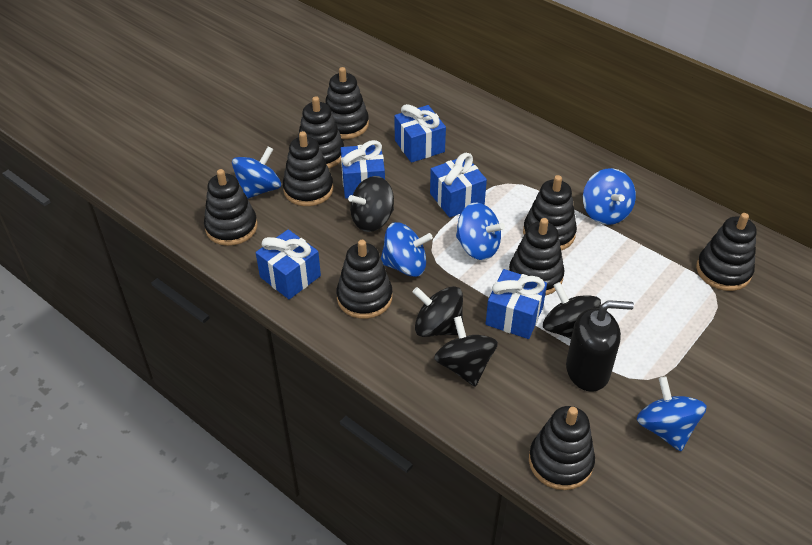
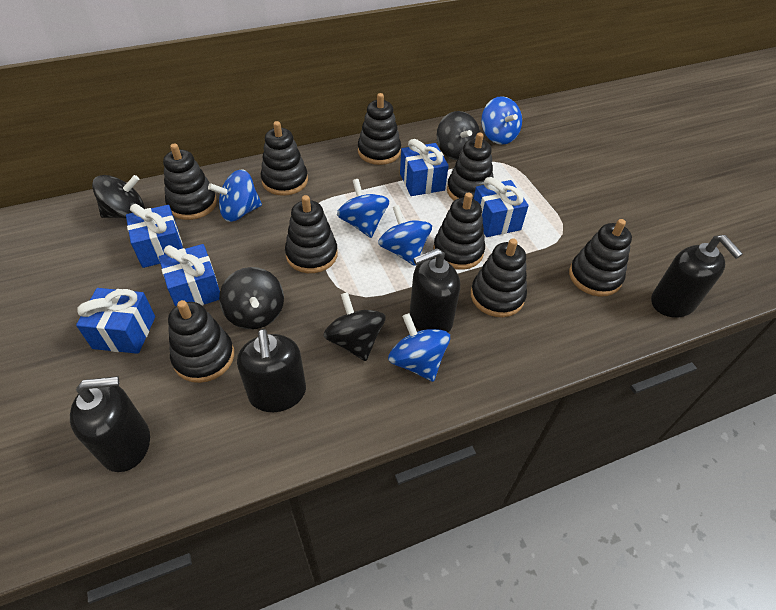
black soap dispenser: [566,300,634,392] = 1 -> [70,376,150,472] [237,329,306,412] [410,248,460,332] [651,235,743,318] = 4

